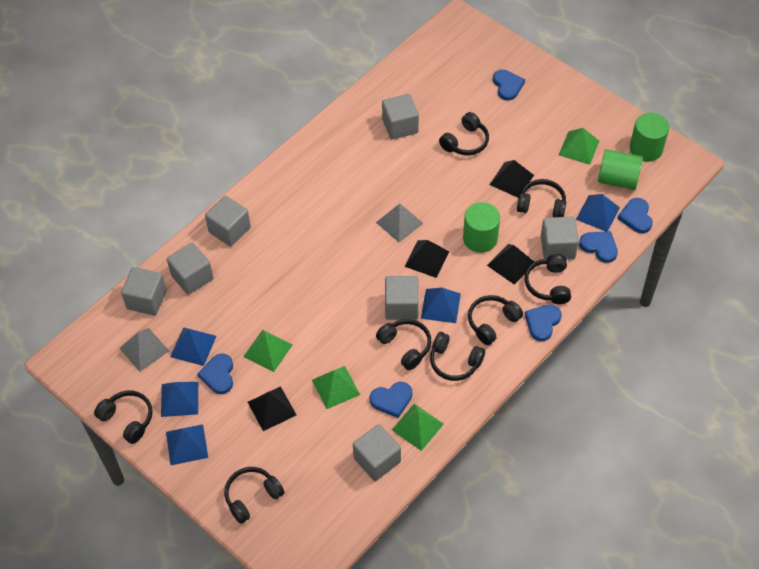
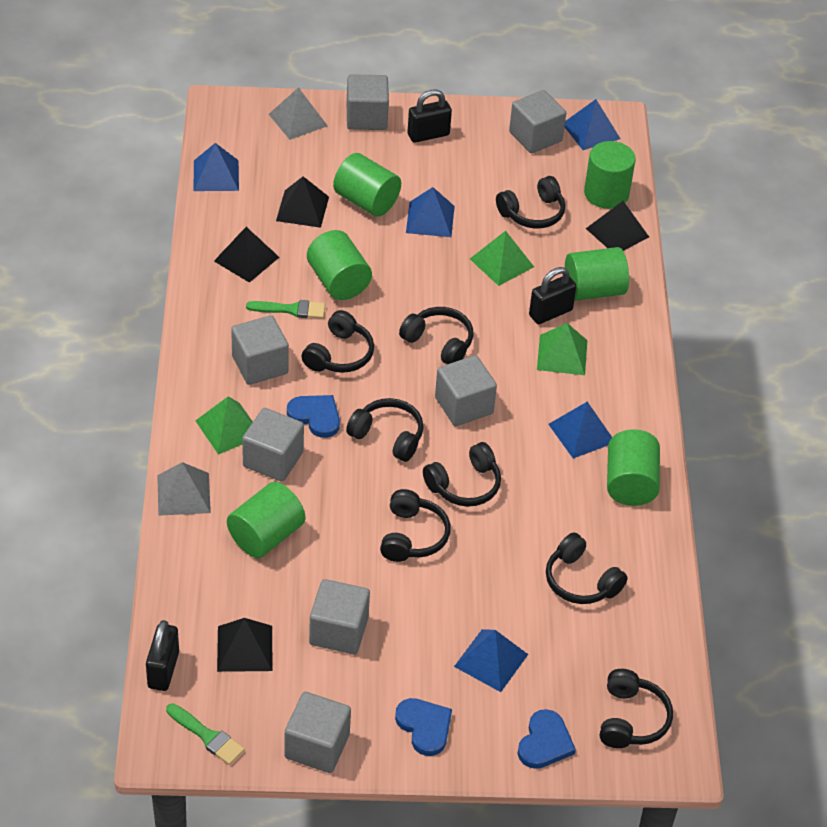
black padlock: none = 0 -> [146,620,179,691] [408,89,452,143] [529,267,576,324] = 3
blue heart: [197,353,233,394] [370,382,413,418] [493,69,525,101] [525,304,562,341] [579,231,618,263] [617,198,653,233] = 6 -> [287,395,340,438] [395,698,452,756] [517,709,576,769] = 3
green brush: none = 0 -> [166,703,245,765] [246,300,325,319] = 2
green cylinder: [463,202,500,253] [598,149,643,190] [630,113,669,162] = 3 -> [227,482,305,558] [307,230,372,300] [333,153,401,217] [565,247,629,301] [584,141,636,209] [607,429,660,506] = 6
green pyramid: [243,330,293,372] [312,366,360,409] [392,404,444,451] [559,128,599,165] = 4 -> [195,396,253,454] [470,231,534,286] [537,323,587,375] = 3

